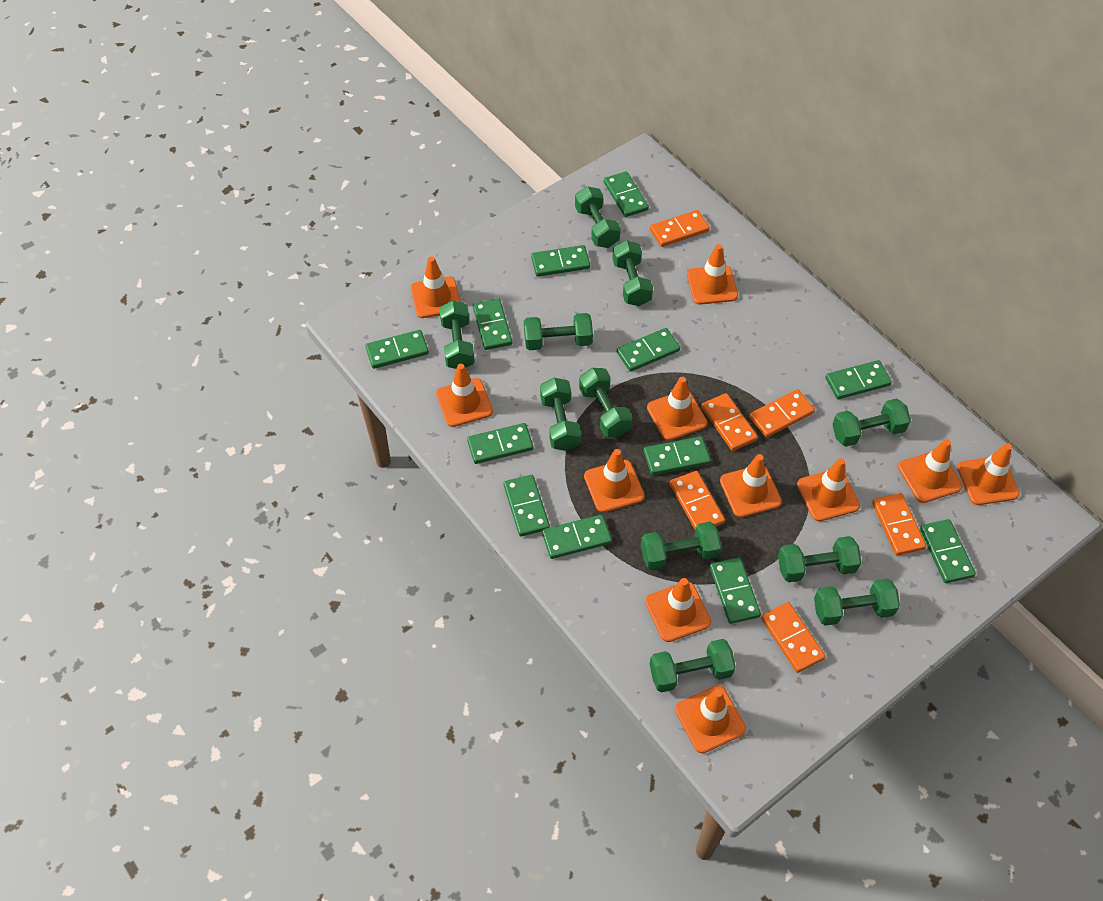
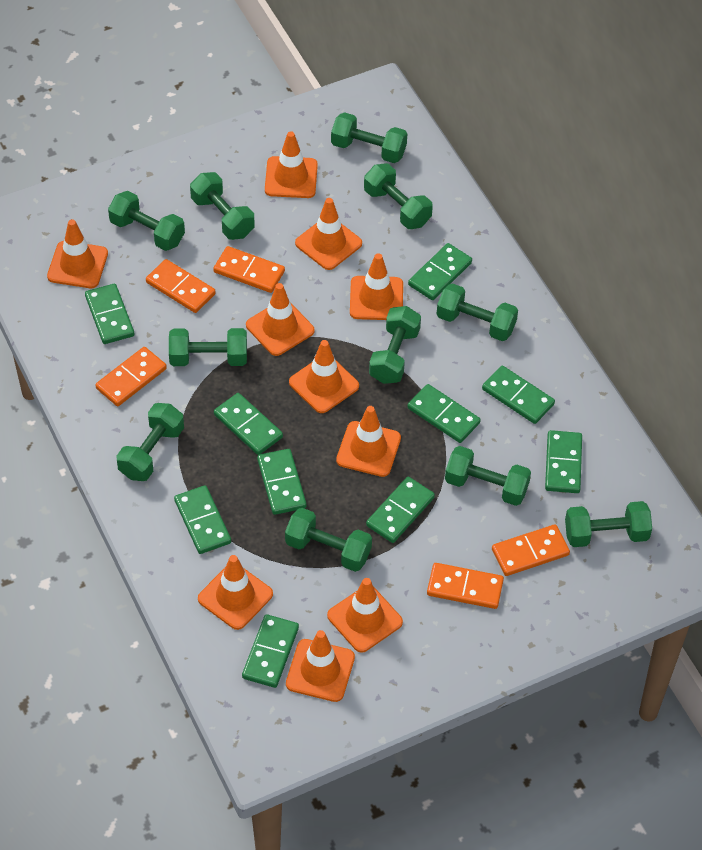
green domino: [365,330,429,369] [467,423,533,464] [473,298,512,350] [504,475,550,537] [531,245,590,277] [542,515,612,559] [604,171,649,217] [617,328,680,372] [644,436,711,475] [710,557,761,624] [826,360,892,399] [920,519,976,583] = 12 -> [85,284,134,344] [174,485,231,554] [214,393,283,455] [242,614,299,688] [257,449,306,515] [366,477,435,543] [407,384,481,443] [408,243,472,300] [482,366,555,424] [545,430,582,493] = 10
orange domino: [650,210,710,247] [670,471,725,530] [701,393,758,451] [749,389,815,438] [761,602,826,673] [872,493,926,556] = 6 -> [95,347,167,406] [146,259,216,313] [213,246,285,293] [427,563,504,609] [492,524,570,576] = 5
orange traffic cone: [411,257,461,318] [436,364,493,427] [584,449,645,513] [645,578,711,642] [647,377,707,441] [675,685,746,753] [687,244,738,305] [720,454,782,517] [797,458,860,521] [898,439,963,503] [957,443,1020,505] = 11 -> [47,219,108,288] [198,555,273,630] [246,283,314,356] [265,131,318,198] [286,630,355,702] [289,340,359,413] [295,198,362,270] [327,578,403,652] [336,406,401,477] [350,253,403,320] = 10

